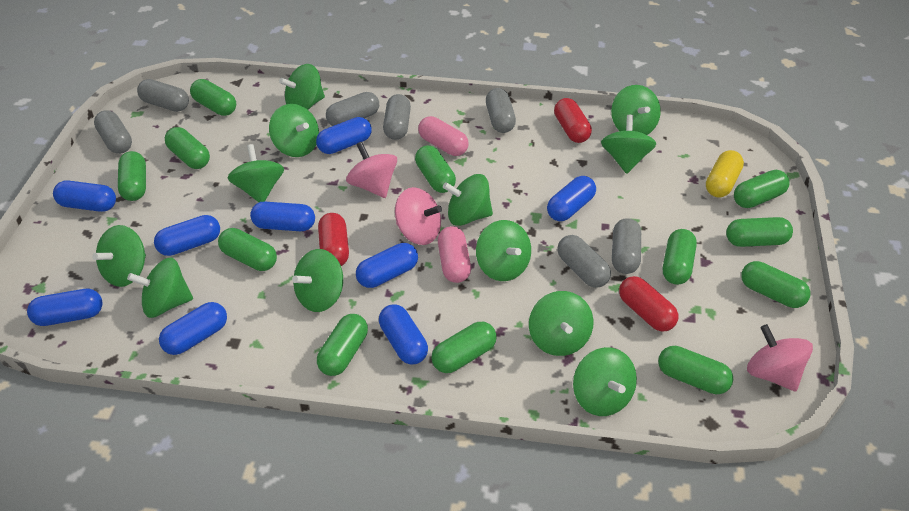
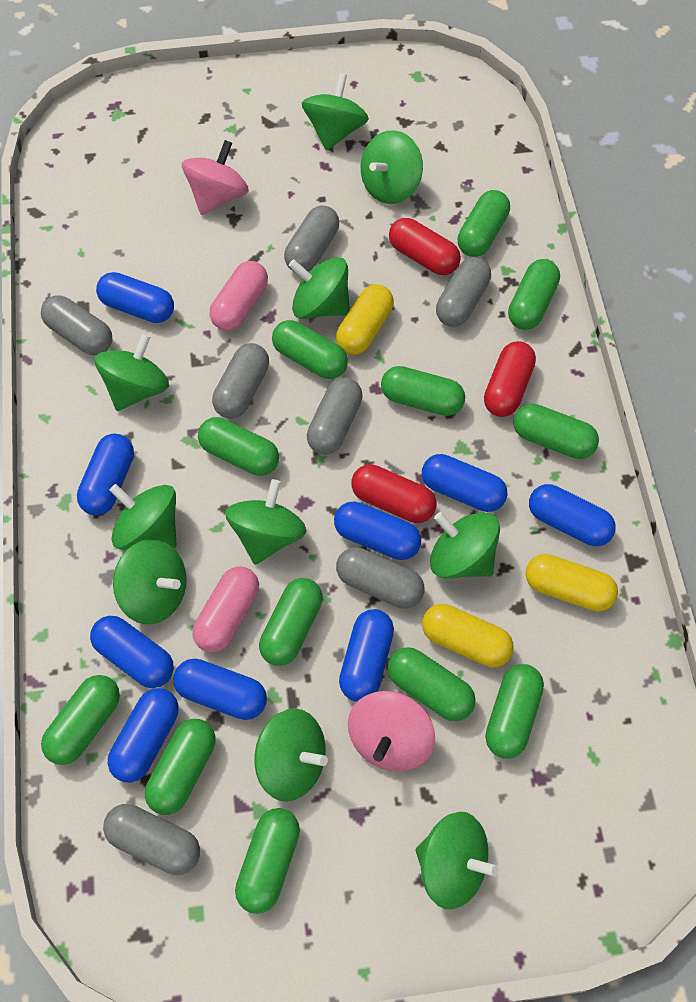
green spinning top: [92,225,146,287] [127,257,193,318] [227,144,284,202] [269,104,319,157] [279,64,325,109] [292,249,343,312] [443,174,493,226] [476,220,531,281] [529,291,594,356] [573,347,637,416] [601,115,656,174] [611,85,661,135] = 12 -> [95,333,169,411] [109,484,176,550] [113,539,187,624] [225,479,306,565] [254,708,328,802] [289,257,350,319] [302,73,369,150] [361,130,423,204] [415,812,499,909] [430,512,500,579] = 10
pink spinning top: [346,142,397,198] [395,187,442,245] [747,324,813,392] = 3 -> [182,140,249,215] [348,691,435,772] = 2
yellow capsule: [706,150,744,198] = 1 -> [336,284,394,355] [422,604,514,667] [526,554,618,612] = 3

